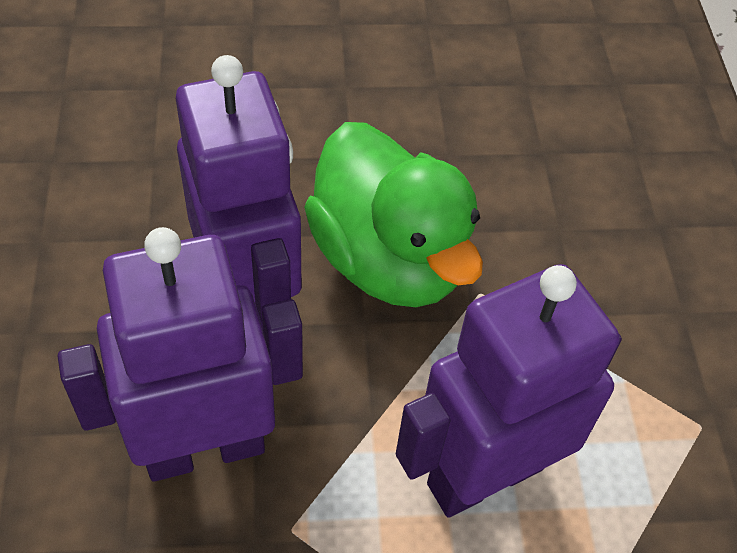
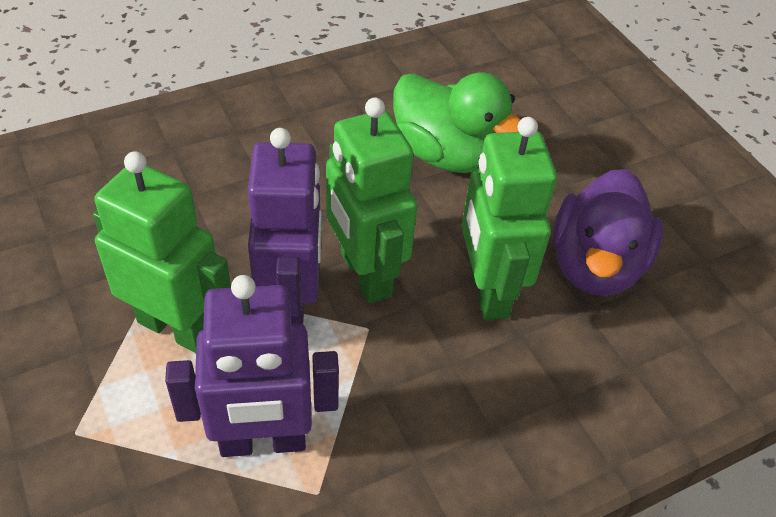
green robot: none = 0 -> [93,151,231,353] [326,98,417,304] [461,117,557,320] = 3
purple duck: none = 0 -> [553,169,663,296] = 1
purple robot: [57,227,303,481] [176,55,301,330] [396,264,622,518] = 3 -> [165,275,339,457] [248,128,322,325] = 2

